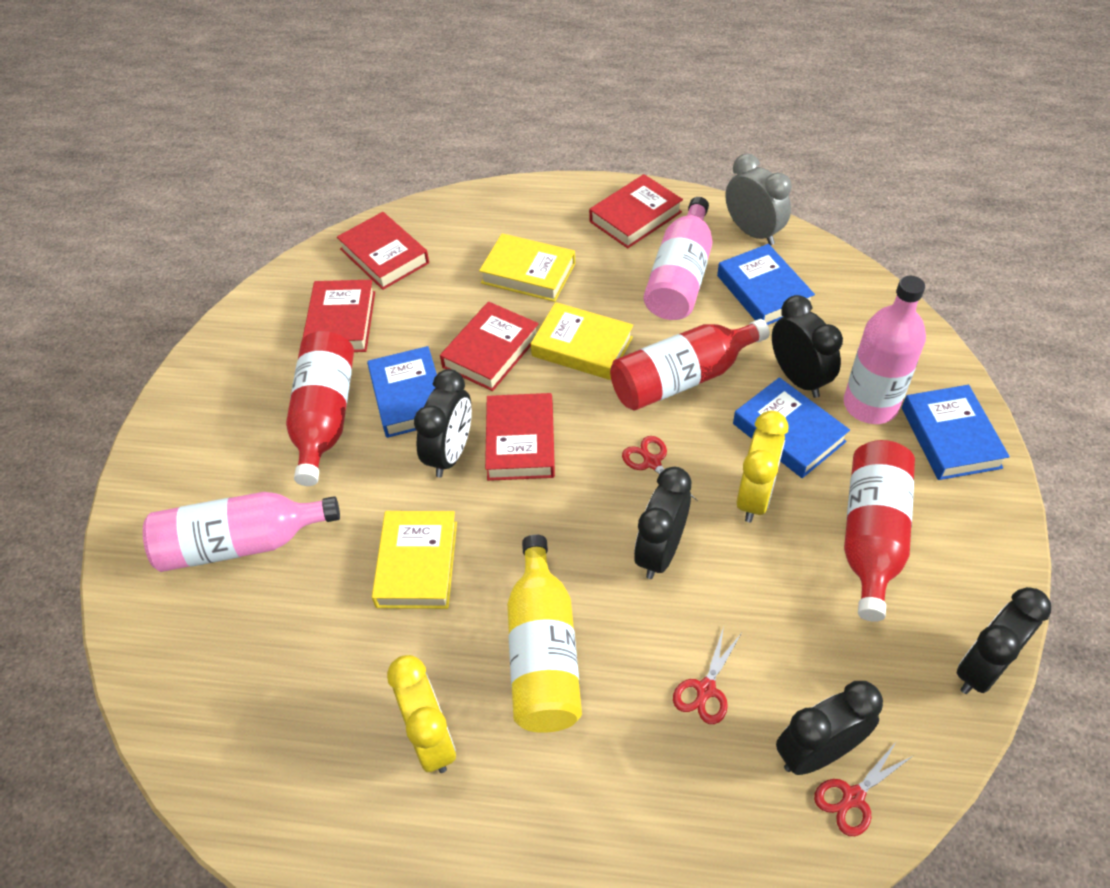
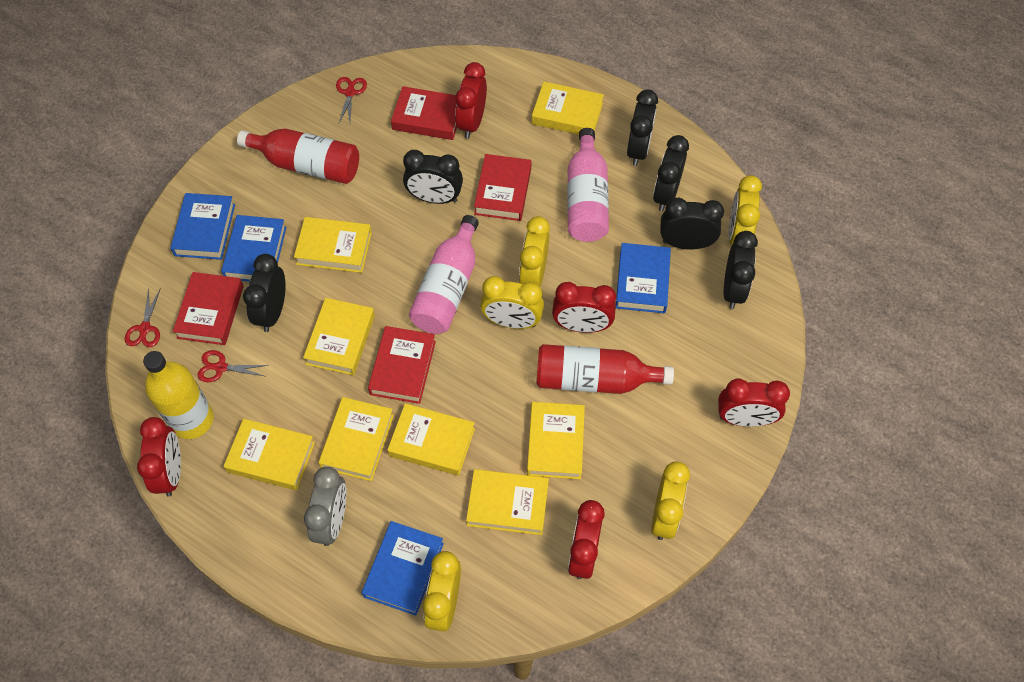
black clock: [414,369,472,477] [634,467,691,579] [772,295,843,398] [776,681,883,775] [957,587,1051,694] = 5 -> [243,254,286,332] [403,150,463,204] [627,89,658,166] [653,135,689,212] [660,198,724,250] [724,231,758,309] = 6
pink bottle: [143,492,340,572] [644,197,713,320] [844,276,926,424] = 3 -> [409,215,479,334] [567,128,609,242] = 2
red book: [302,280,375,352] [337,212,429,290] [440,302,539,391] [485,393,555,481] [589,174,683,248] = 5 -> [173,272,244,345] [368,326,436,404] [391,86,457,140] [474,154,531,221] = 4
red bottle: [286,331,354,486] [610,319,770,411] [844,440,915,622] = 3 -> [237,129,359,184] [536,344,674,394] = 2
red clock: none = 0 -> [137,417,181,497] [455,62,487,139] [552,282,616,333] [568,500,605,579] [718,379,790,427] = 5
yellow book: [372,511,457,609] [479,233,575,302] [531,302,633,380] = 3 -> [224,419,315,490] [294,217,372,273] [303,298,375,375] [319,397,394,481] [387,403,475,476] [466,469,549,535] [527,402,585,479] [532,81,604,135] = 8
yellow clock: [387,655,456,773] [737,411,788,523] = 2 -> [423,551,461,632] [480,276,544,329] [519,216,550,286] [651,461,690,540] [729,175,762,245] = 5

